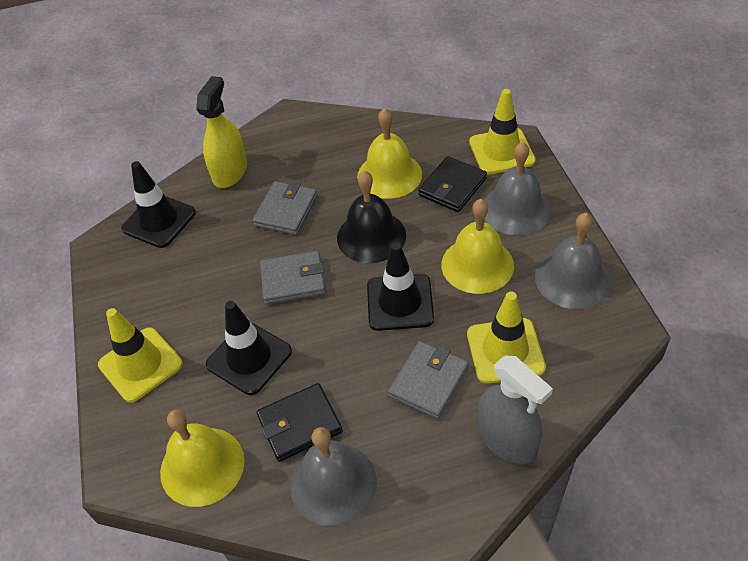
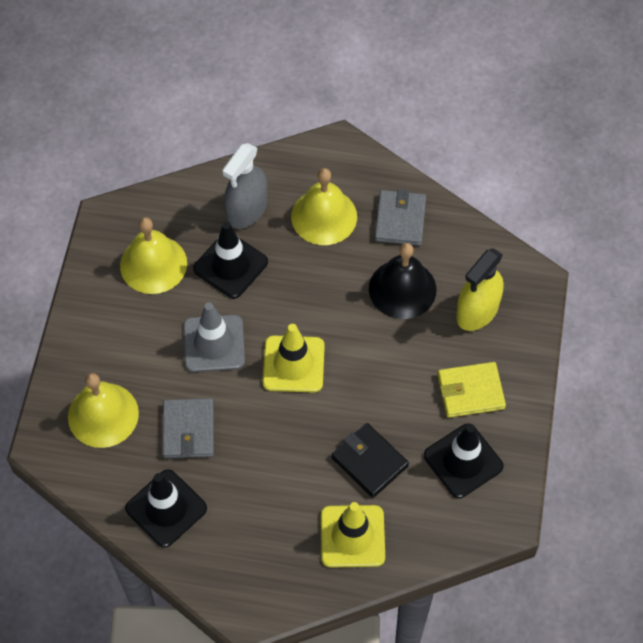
black wallet: [257,383,343,462] [418,156,487,212] = 2 -> [332,423,409,498] = 1
grey bell: [290,427,377,526] [484,142,551,235] [535,213,611,309] = 3 -> none = 0
grey traffic cone: none = 0 -> [183,302,245,372] = 1
grey wallet: [252,181,317,235] [260,251,326,304] [388,341,469,419] = 3 -> [162,398,214,458] [375,189,426,246] = 2
yellow traffic cone: [98,308,183,403] [467,291,546,384] [469,89,536,175] = 3 -> [263,324,325,393] [321,502,385,567] = 2
yellow wallet: none = 0 -> [438,362,506,418] = 1

